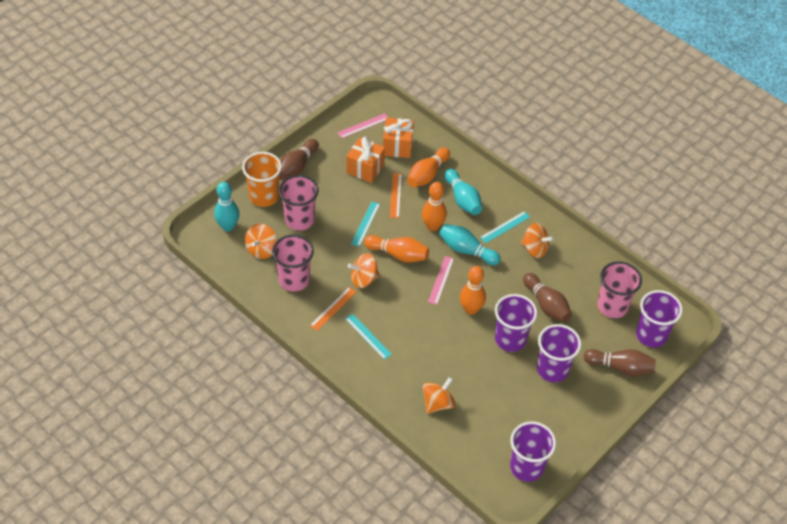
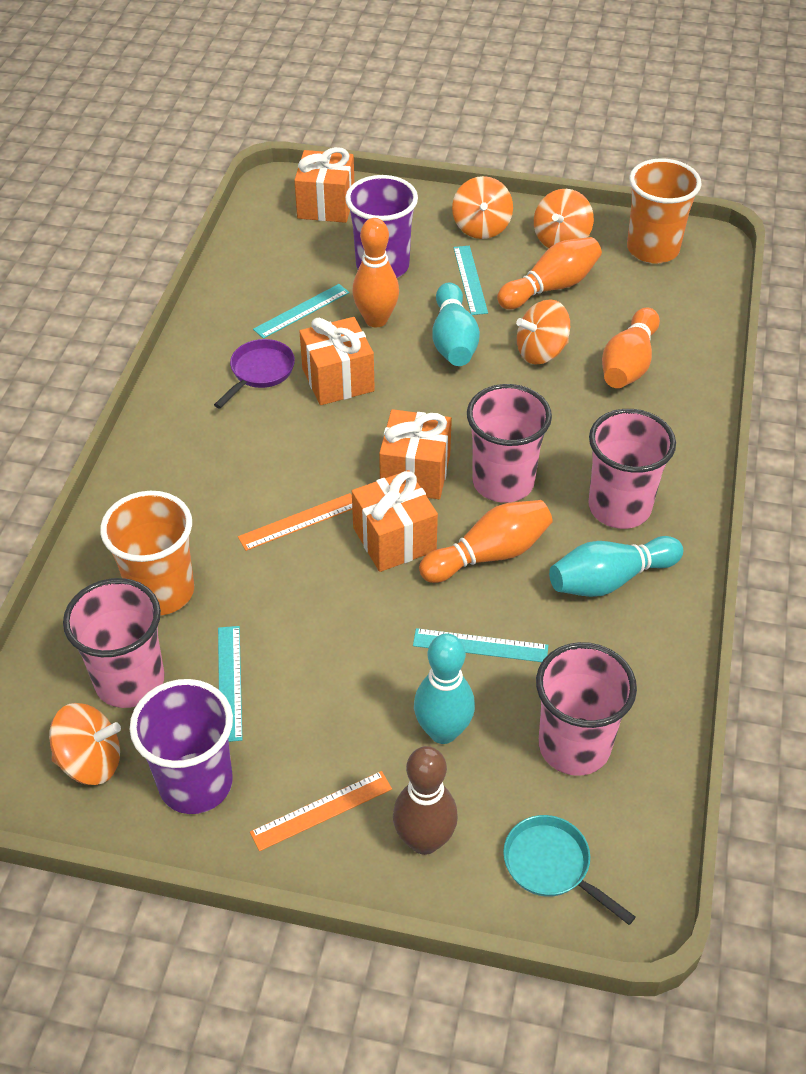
brown bowling pin: [279,139,319,180] [523,273,572,322] [584,349,656,376] = 3 -> [393,746,458,855] = 1
orange cup: [242,152,282,207] = 1 -> [100,491,194,615] [627,158,702,264] = 2
orange gift: [346,137,385,183] [383,118,414,158] = 2 -> [294,147,354,223] [299,317,375,405] [352,470,438,572] [379,409,452,499] = 4
pink cup: [272,235,314,292] [279,175,319,231] [597,261,642,318] = 3 -> [63,578,165,708] [467,384,552,503] [536,642,637,776] [588,409,676,529] = 4
pink ruler: [337,113,388,138] [428,256,454,305] = 2 -> none = 0
purple cup: [495,294,537,352] [510,421,556,482] [537,324,581,382] [636,290,683,348] = 4 -> [130,679,233,814] [345,175,418,278] = 2
purple pan: none = 0 -> [214,339,295,409] = 1
turquoise pan: none = 0 -> [503,815,636,925] = 1
turquoise ruler: [345,314,392,360] [351,202,380,247] [480,211,530,244] = 3 -> [218,626,243,742] [253,284,349,339] [413,628,548,662] [453,246,488,315] = 4

